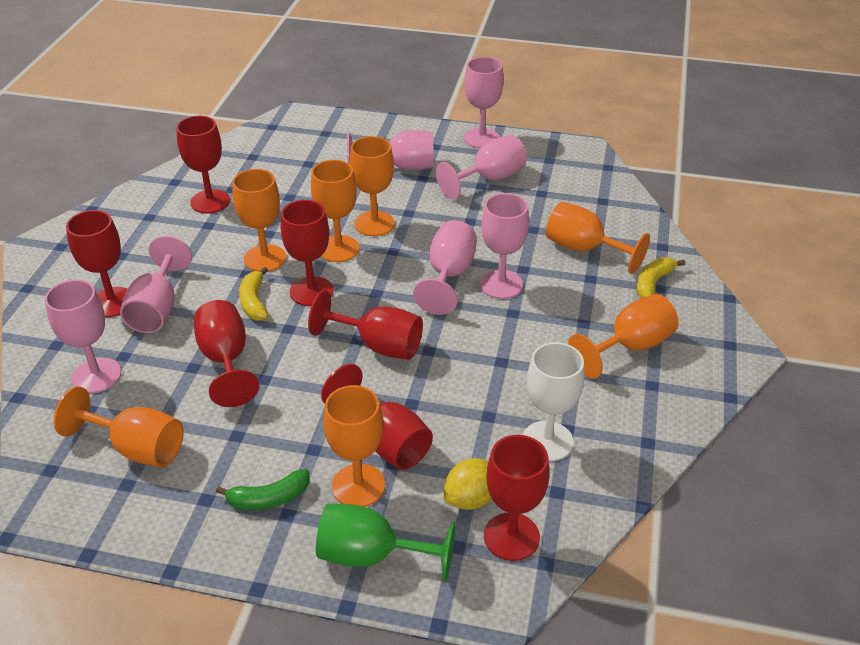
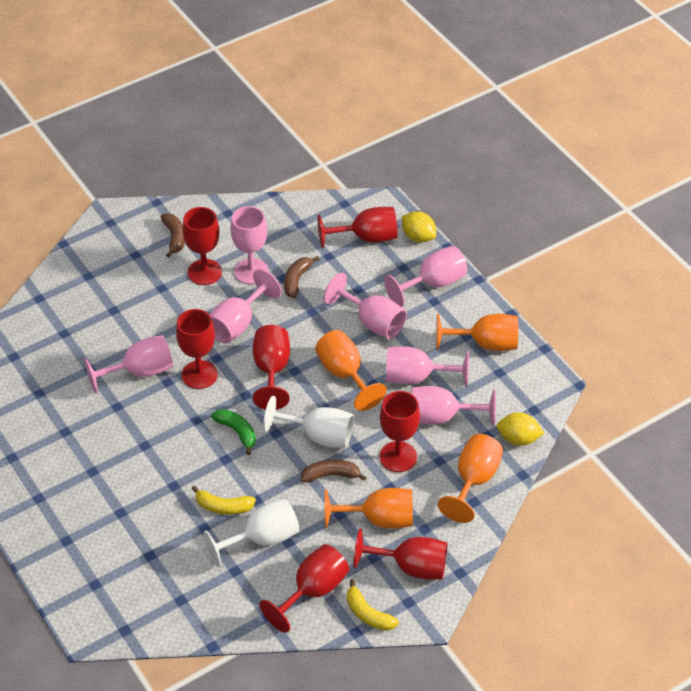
brown banana: none = 0 -> [161,213,185,257] [284,256,319,298] [301,459,367,483] = 3
green goblet: [316,504,455,582] = 1 -> none = 0
orange goblet: [54,386,184,467] [232,169,286,272] [311,160,359,262] [323,385,385,507] [350,136,395,236] [546,202,650,274] [568,294,678,379] = 7 -> [315,330,387,411] [325,488,413,528] [436,314,518,351] [438,434,503,523] = 4
white goblet: [523,342,584,461] = 1 -> [204,498,299,567] [263,396,354,448] = 2
yellow lemon: [444,458,492,510] = 1 -> [402,211,436,243] [497,412,544,446] = 2

